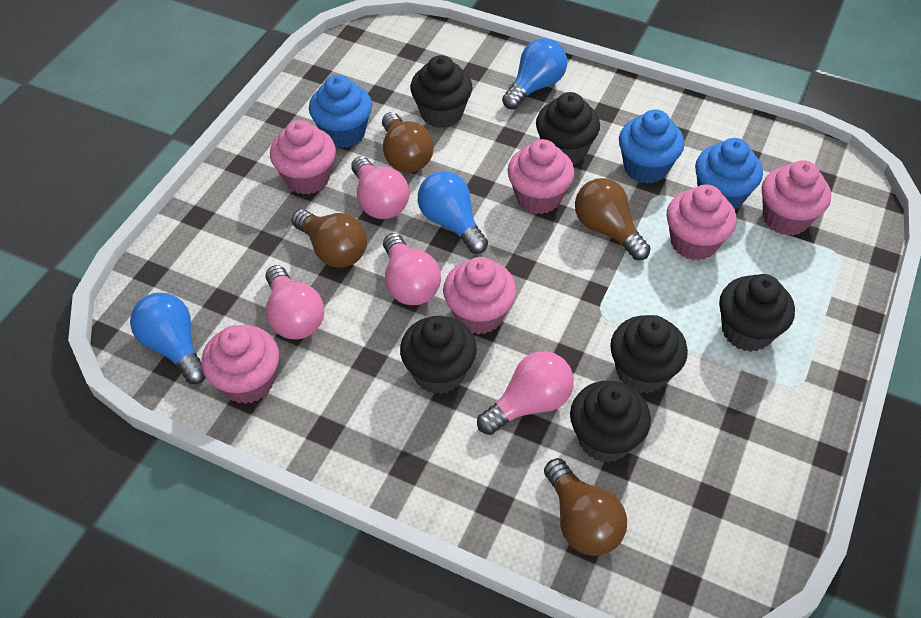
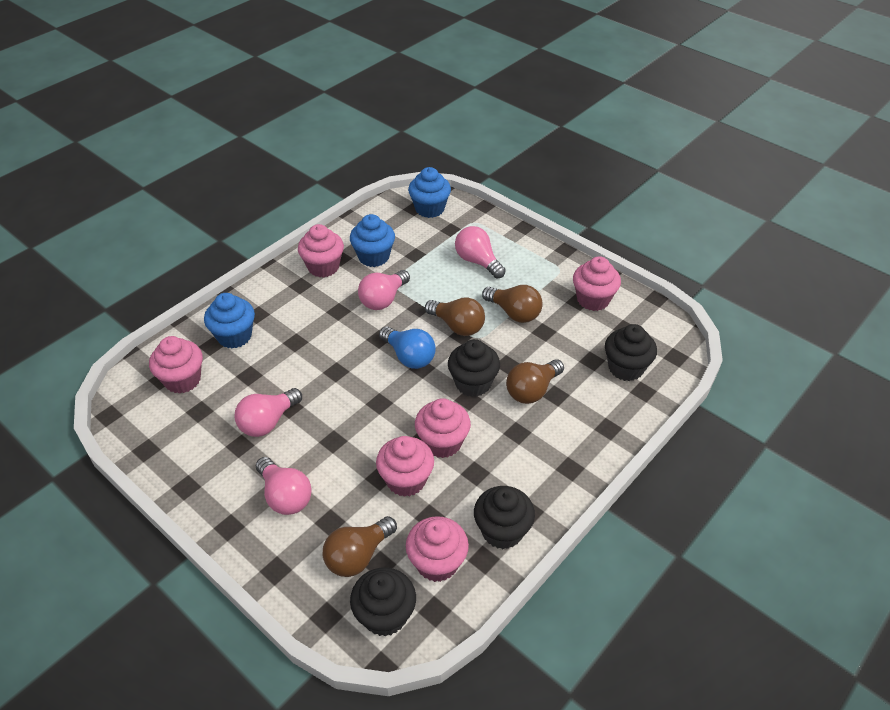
black cupcake: [400,316,477,394] [410,55,472,128] [536,92,600,165] [570,381,651,463] [610,315,688,394] [719,274,795,352] = 6 -> [350,567,416,637] [448,339,500,397] [474,486,535,549] [605,324,657,381] = 4
blue light bulb: [130,293,206,384] [418,171,488,254] [502,38,567,110] = 3 -> [379,326,436,369] = 1

